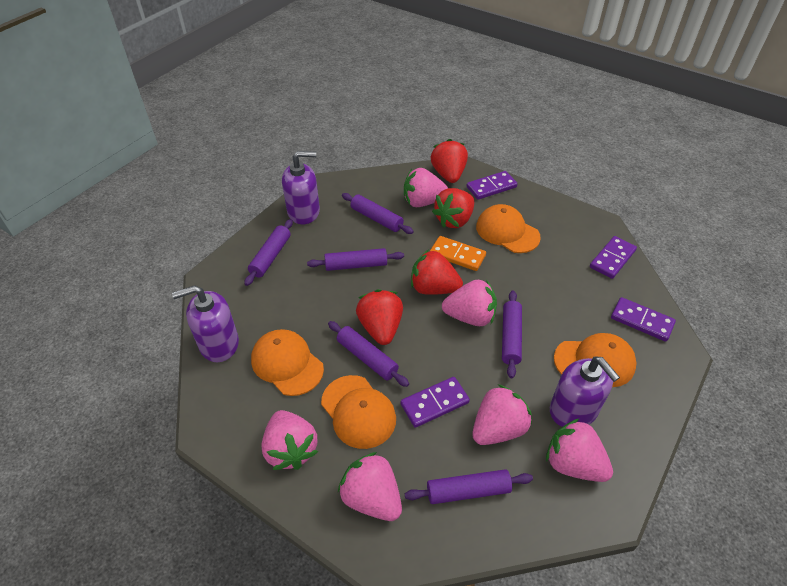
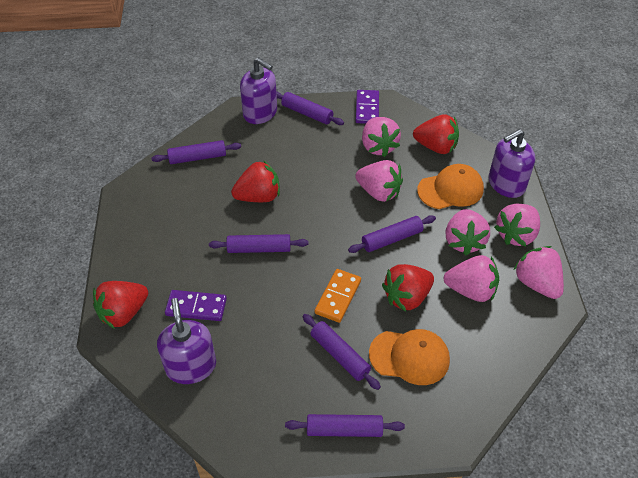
orange cap: [251,329,324,396] [321,375,396,449] [476,204,541,253] [554,333,637,387] = 4 -> [369,329,450,385] [417,164,484,209] = 2
purple domino: [400,377,470,428] [467,171,517,200] [590,236,637,279] [611,297,676,342] = 4 -> [165,290,227,321] [356,90,379,124] = 2

